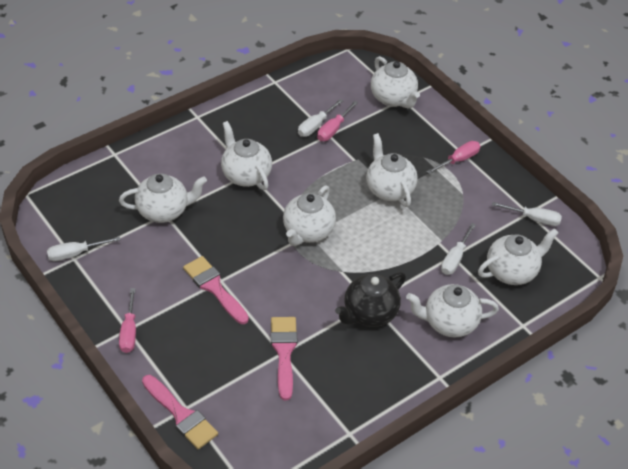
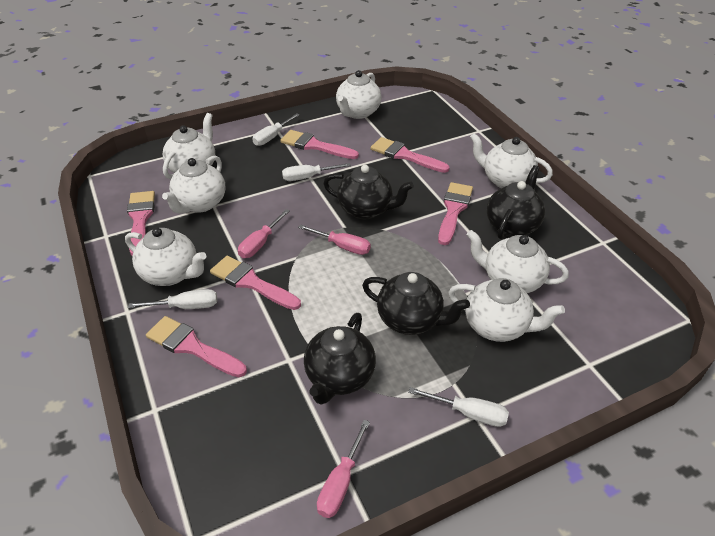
black teapot: [335,272,406,327] = 1 -> [304,313,376,405] [323,165,414,219] [362,272,470,335] [487,165,545,239] = 4
pink brush: [142,375,218,449] [183,256,249,324] [271,317,298,400] = 3 -> [127,191,155,256] [146,316,247,377] [210,256,301,310] [280,130,359,159] [371,137,450,173] [438,182,473,245] = 6

